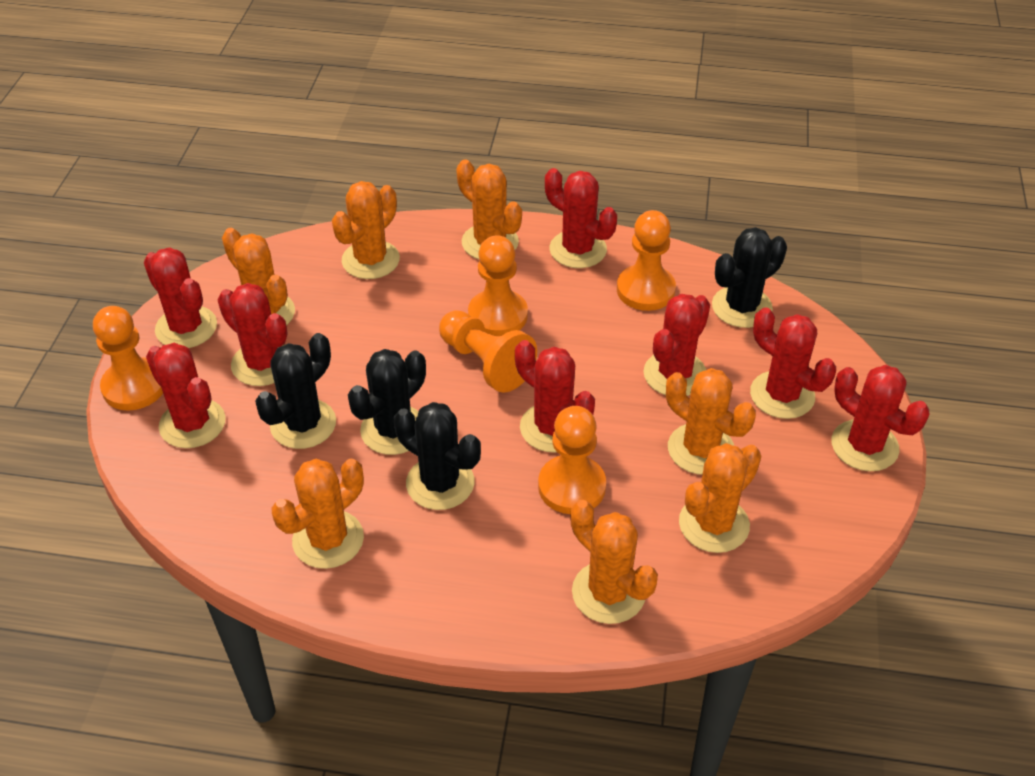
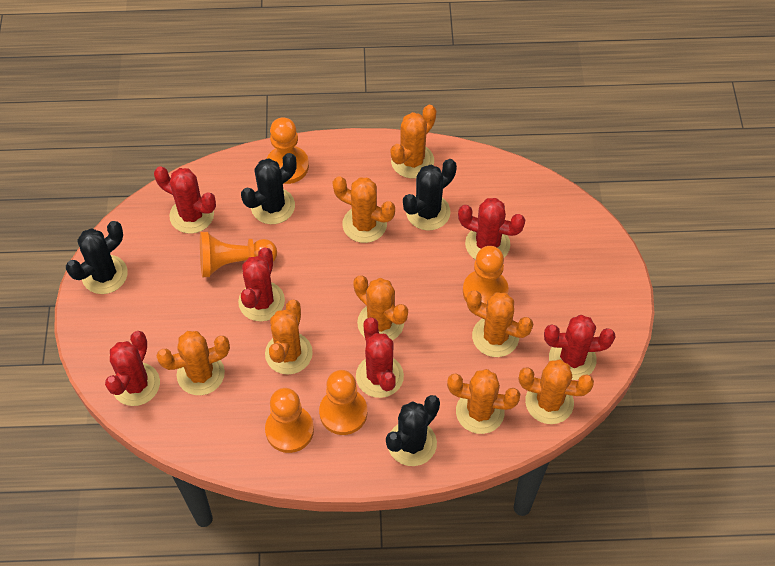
orange cactus: [222,228,295,325] [272,459,364,569] [332,181,400,279] [456,159,522,259] [570,500,658,624] [666,368,756,475] [679,443,761,553] = 7 -> [156,331,230,395] [265,300,313,375] [333,176,395,243] [353,275,408,341] [391,105,436,178] [447,369,520,434] [466,290,533,357] [519,359,594,424] = 8
red cactus: [144,247,217,348] [146,343,226,448] [218,283,288,386] [515,340,595,453] [545,168,617,268] [644,294,710,396] [750,307,836,419] [832,365,929,471] = 8 -> [105,331,160,406] [154,166,216,234] [238,247,285,321] [356,317,404,398] [458,198,525,260] [544,315,615,380] = 6

